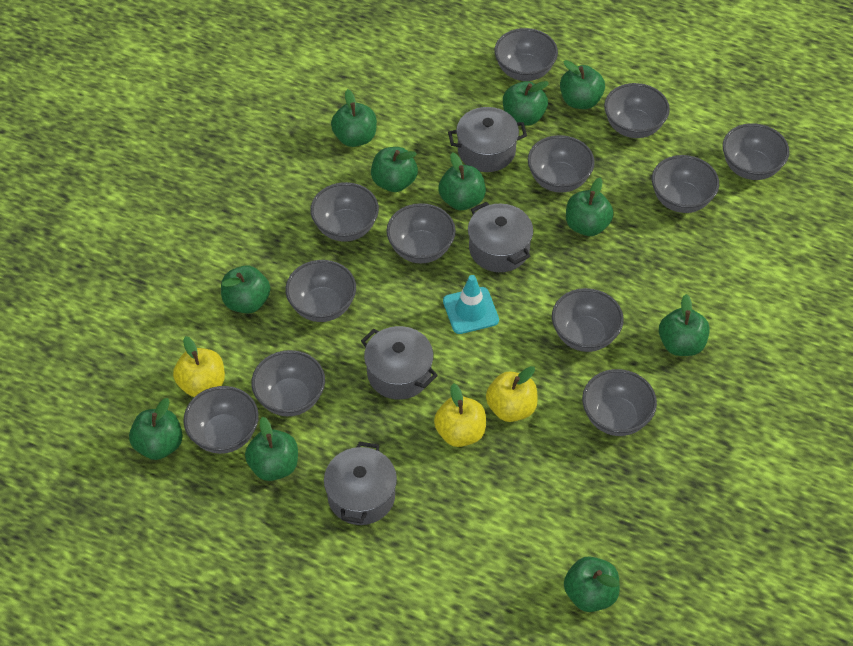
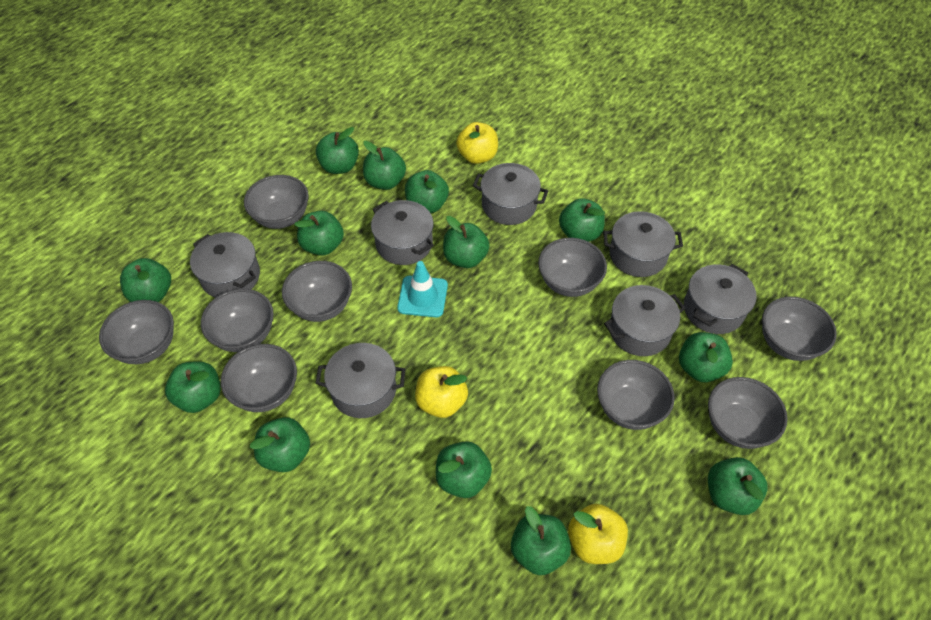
green apple: [129,398,183,460] [221,265,270,313] [245,417,298,481] [331,89,377,147] [371,147,418,192] [438,152,486,210] [503,81,549,126] [560,60,605,109] [564,556,620,612] [566,178,614,236] [659,294,710,356] = 11 -> [120,258,171,302] [165,361,221,413] [250,417,310,472] [295,211,344,256] [316,127,359,174] [363,141,406,190] [405,170,449,213] [436,441,492,498] [443,216,490,268] [511,506,571,575] [559,198,605,242] [679,332,733,382] [708,457,768,515] = 13
grey bowl: [183,386,259,454] [251,350,325,416] [285,260,356,322] [310,182,379,242] [387,203,456,263] [495,28,558,81] [528,135,595,193] [552,288,624,352] [582,369,657,436] [604,83,670,138] [652,155,719,213] [722,123,790,180] = 12 -> [99,300,174,364] [201,289,274,352] [221,344,297,412] [244,175,309,229] [282,261,352,322] [538,238,607,297] [597,360,675,430] [708,377,788,449] [762,296,837,361] = 9
grey pot: [324,442,397,525] [361,326,438,400] [448,107,527,172] [468,202,533,272] = 4 -> [190,232,260,298] [315,343,405,418] [371,200,434,265] [473,163,548,225] [603,211,683,277] [604,285,685,356] [684,264,757,334] = 7

